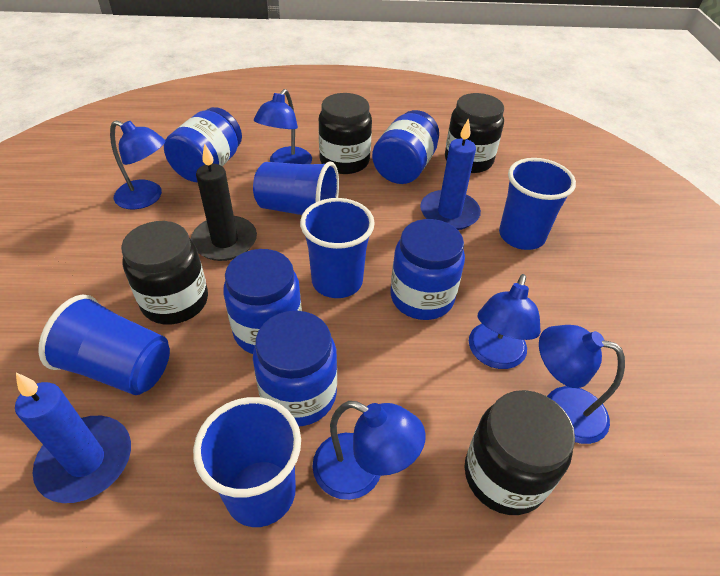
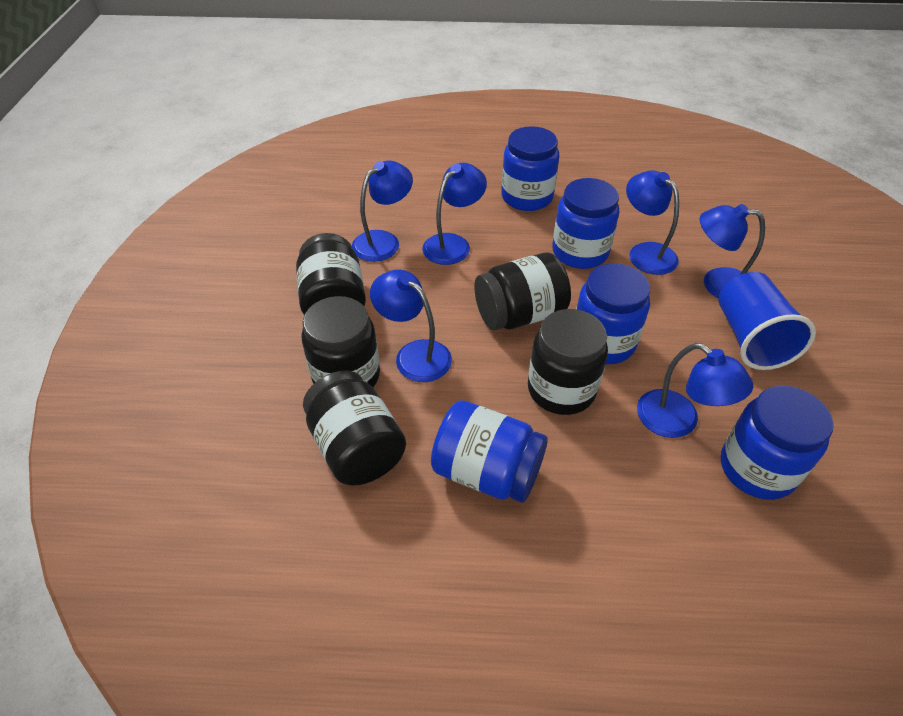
black candle: [191,143,257,261] = 1 -> none = 0
black jar: [121,221,208,325] [319,93,372,174] [445,93,504,173] [465,390,575,515] = 4 -> [296,233,366,315] [301,296,380,387] [303,371,406,485] [474,253,571,330] [528,309,608,415] = 5
blue candle: [15,373,131,503] [420,118,481,230] = 2 -> none = 0
blue cup: [38,295,170,395] [193,397,301,527] [253,161,339,215] [300,198,375,298] [499,158,576,250] = 5 -> [719,272,816,370] = 1
blue lamp: [110,120,165,209] [254,89,312,164] [312,401,426,500] [469,274,541,369] [539,325,625,444] = 5 -> [352,160,413,262] [370,269,452,382] [422,163,487,265] [626,170,679,275] [637,343,753,438] [700,204,765,298] = 6

